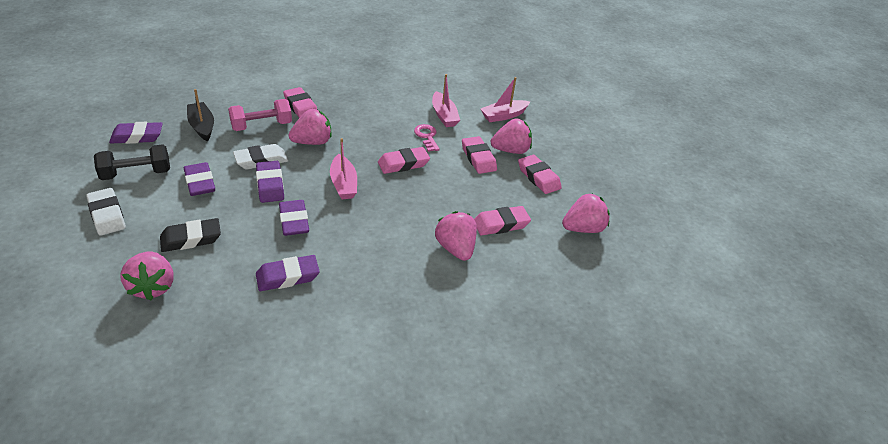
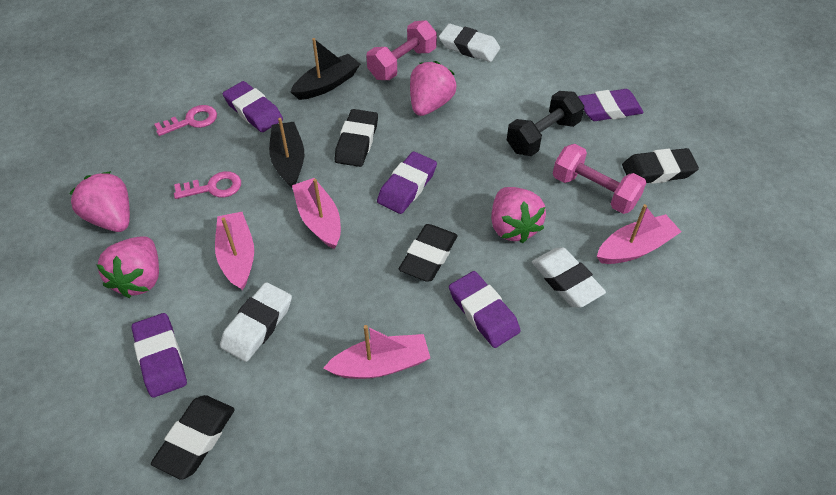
black boat: [187,89,214,142] = 1 -> [269,118,304,187] [291,38,360,100] = 2
black eraser: [160,218,221,252] = 1 -> [151,395,235,480] [335,109,378,167] [399,224,458,282] [622,148,699,184] = 4
pink boat: [330,138,357,199] [432,74,460,127] [481,77,530,122] = 3 -> [215,212,254,290] [292,178,341,249] [323,325,430,379] [597,204,682,264] = 4
pink dumbbell: [228,99,292,131] = 1 -> [366,20,437,80] [553,144,646,214] = 2
pink eraser: [283,87,318,118] [378,147,430,174] [462,136,497,174] [474,206,531,235] [518,155,562,194] = 5 -> none = 0
pink key: [414,124,440,152] = 1 -> [154,105,217,136] [174,171,241,199] = 2
pink strawberry: [120,252,174,301] [289,109,332,145] [435,211,477,261] [491,118,532,154] [562,194,610,233] = 5 -> [69,171,130,232] [96,236,159,298] [410,61,456,116] [491,187,546,243] = 4
white eraser: [86,188,126,236] [233,144,288,169] = 2 -> [220,282,292,362] [439,24,500,62] [532,247,606,308] = 3

